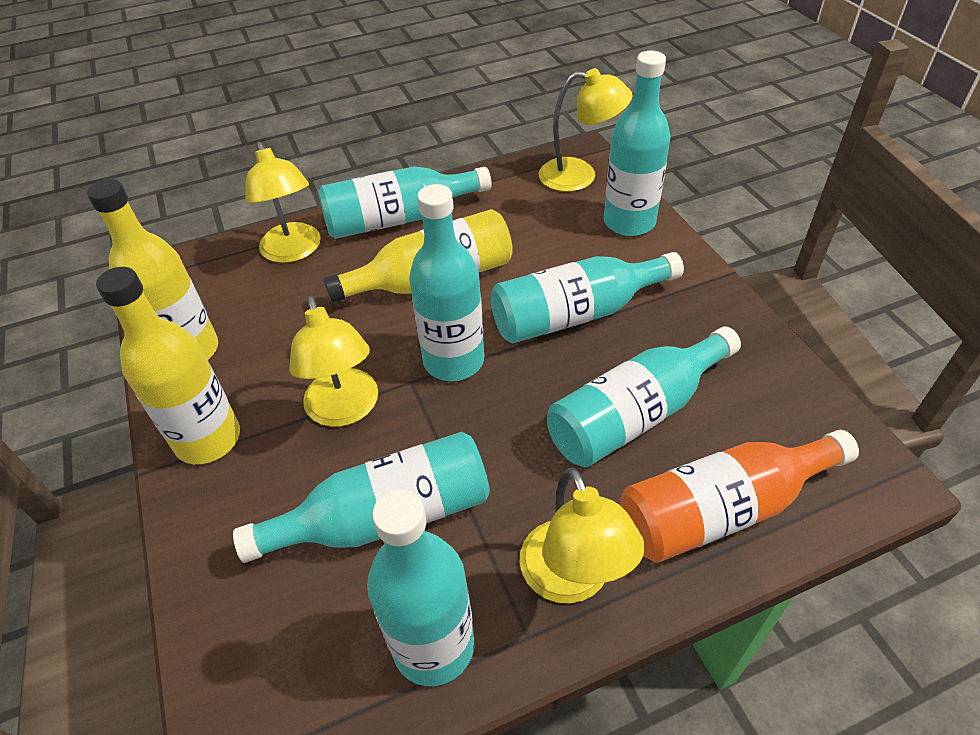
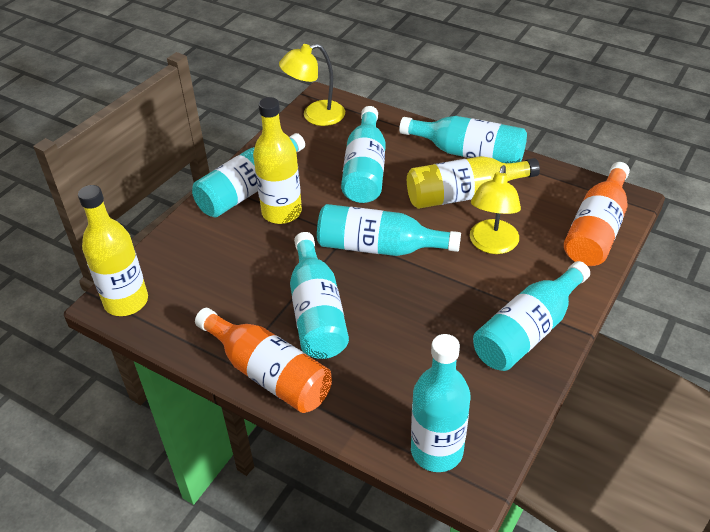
orange bottle: [620,430,859,563] = 1 -> [195,308,332,413] [564,162,630,266] = 2
yellow lamp: [245,142,321,263] [289,296,378,427] [520,468,645,603] [539,68,633,192] = 4 -> [279,44,345,126] [470,165,521,254] = 2

